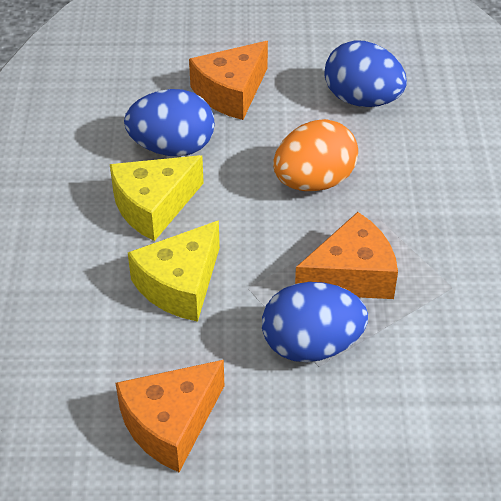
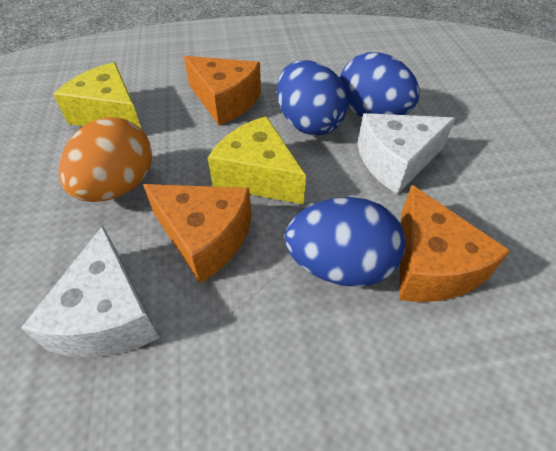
white cheese: none = 0 -> [21,226,159,358] [357,113,455,194] = 2

